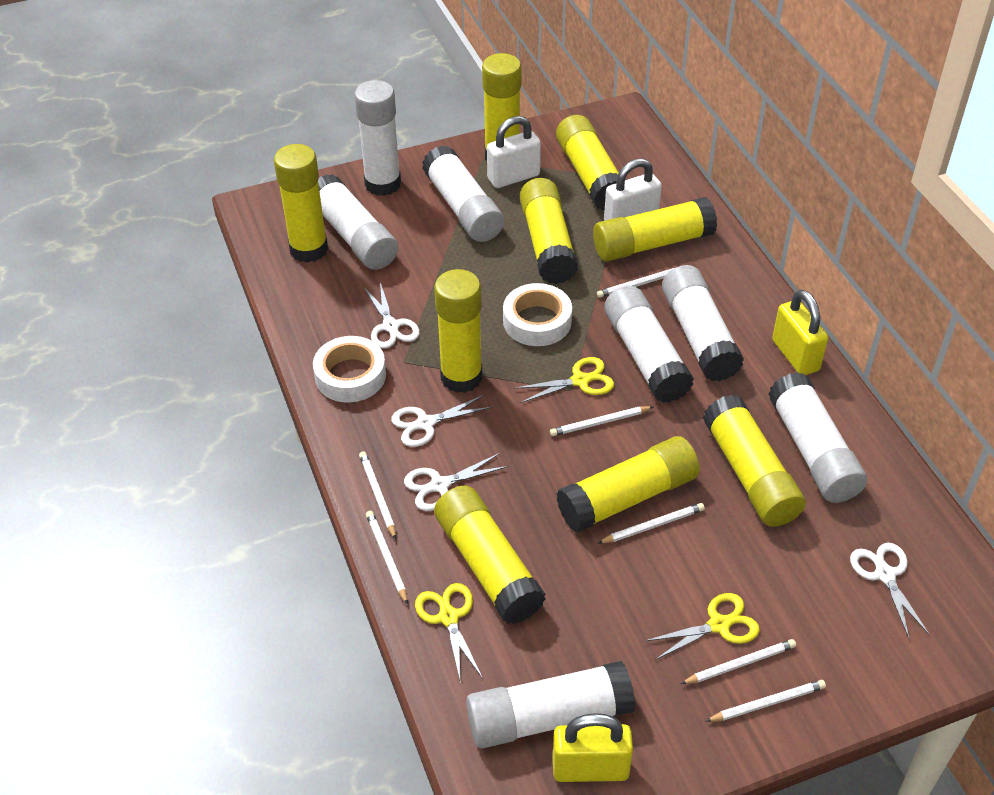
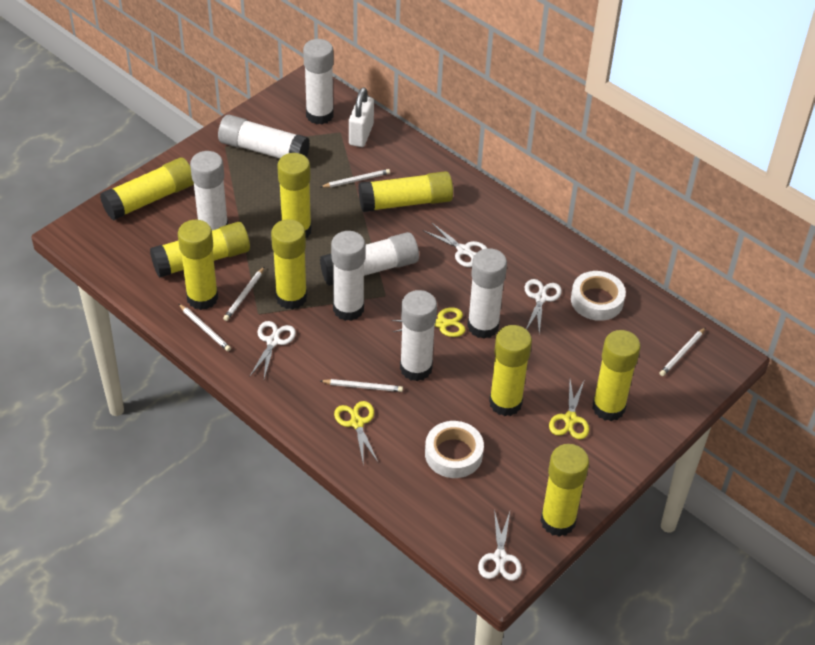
white padlock: [487,116,541,188] [604,158,662,221] = 2 -> [349,87,374,147] = 1
white pencil: [359,451,396,540] [366,511,408,605] [550,406,653,436] [597,268,674,298] [598,503,705,543] [681,639,796,684] [706,680,826,722] = 7 -> [179,304,231,351] [223,266,265,321] [321,169,390,188] [321,379,403,392] [660,327,706,376] = 5
yellow padlock: [553,713,633,782] [772,290,828,375] = 2 -> none = 0

